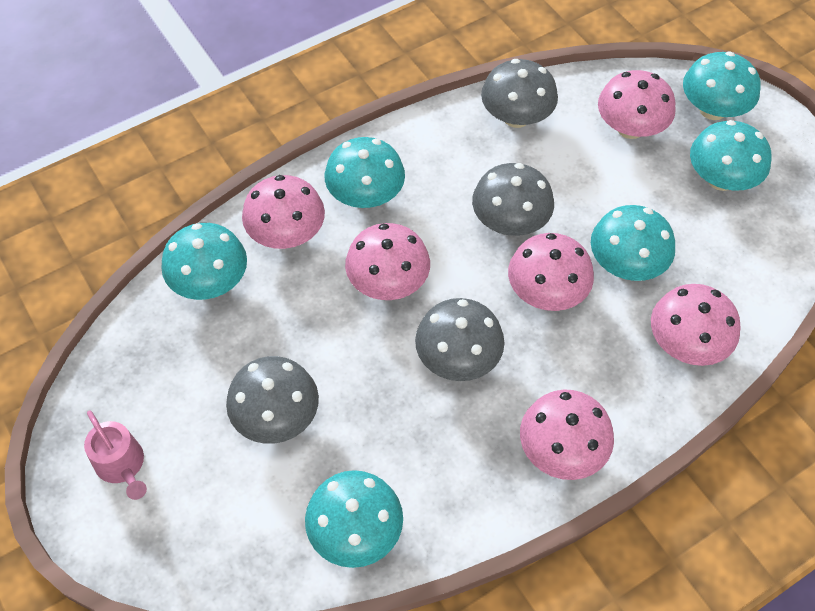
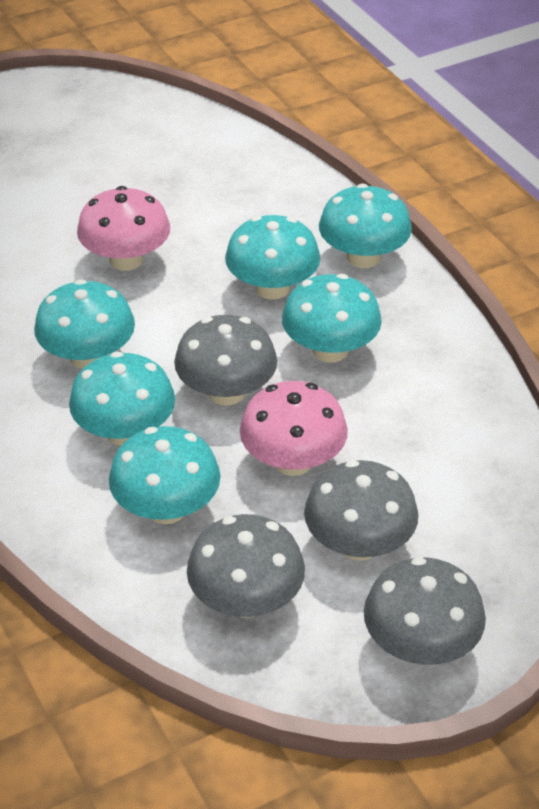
pink mushroom: [242,175,325,249] [345,223,430,300] [508,233,594,311] [520,389,614,480] [598,70,676,139] [651,284,741,366] = 6 -> [77,186,170,271] [240,381,348,476] = 2
pink watering can: [84,410,147,500] = 1 -> none = 0

